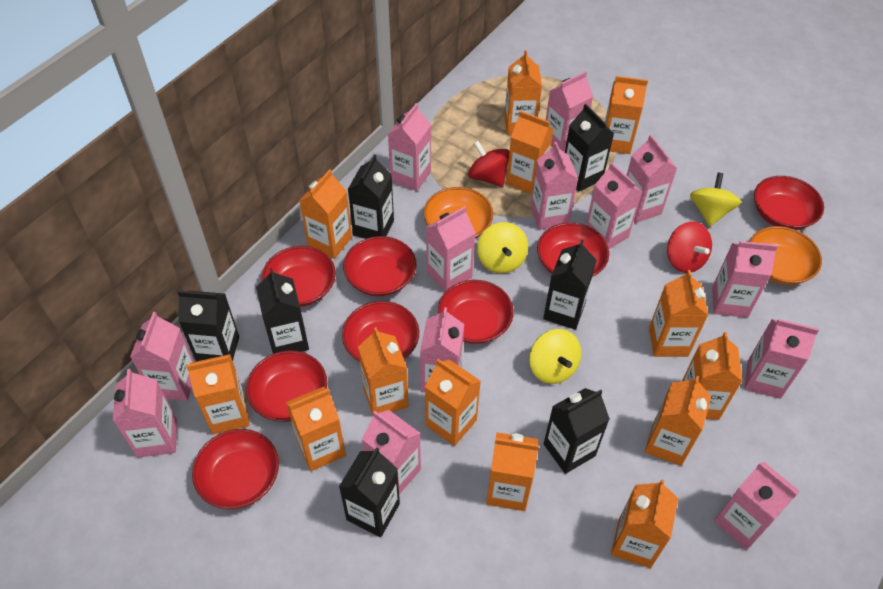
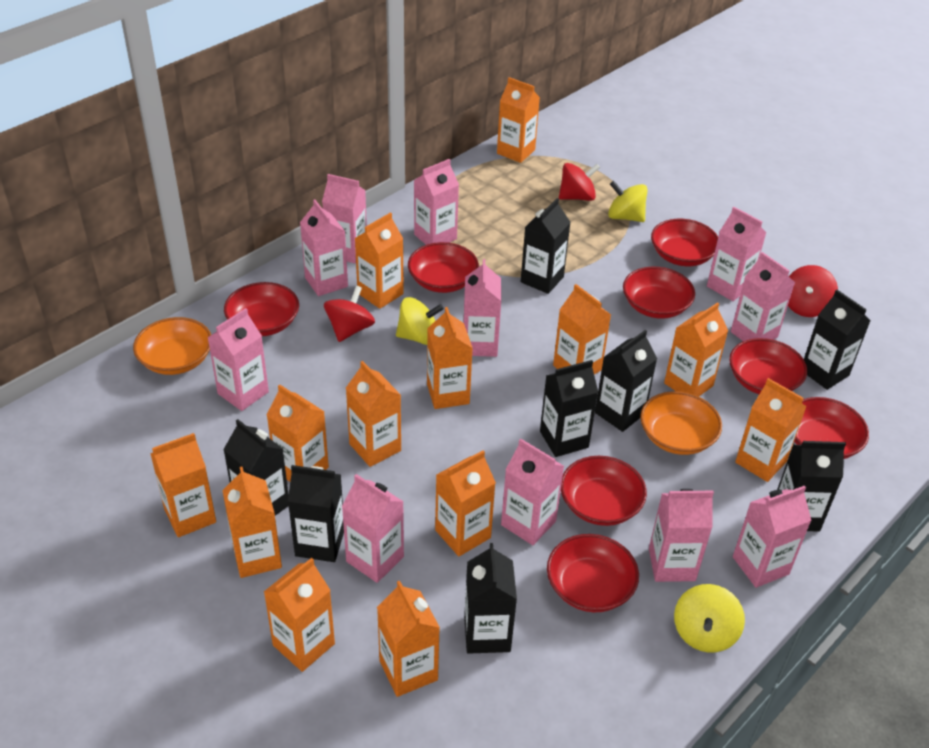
black carton: [177,290,239,362] [256,268,309,354] [339,447,400,537] [348,154,394,239] [543,239,597,330] [544,388,610,474] [565,104,614,192] = 7 -> [223,419,289,516] [288,465,344,562] [464,543,517,654] [521,198,571,294] [540,360,598,457] [595,330,657,432] [777,441,846,532] [804,290,870,390] = 8
pink carton: [113,369,177,458] [130,312,194,401] [362,410,421,494] [388,103,431,191] [420,307,464,392] [426,206,475,292] [530,142,578,230] [546,71,594,152] [586,162,642,249] [626,135,677,223] [712,241,778,318] [714,462,800,550] [744,319,819,399] = 13 -> [207,308,269,411] [300,199,348,296] [322,174,367,263] [342,474,404,583] [414,159,459,245] [463,259,501,357] [501,438,564,545] [649,489,714,582] [707,207,766,301] [731,252,795,341] [733,486,812,588] = 11
red spinning top: [468,141,509,187] [667,222,712,273] = 2 -> [324,286,375,342] [559,163,600,201] [788,265,838,317] = 3

